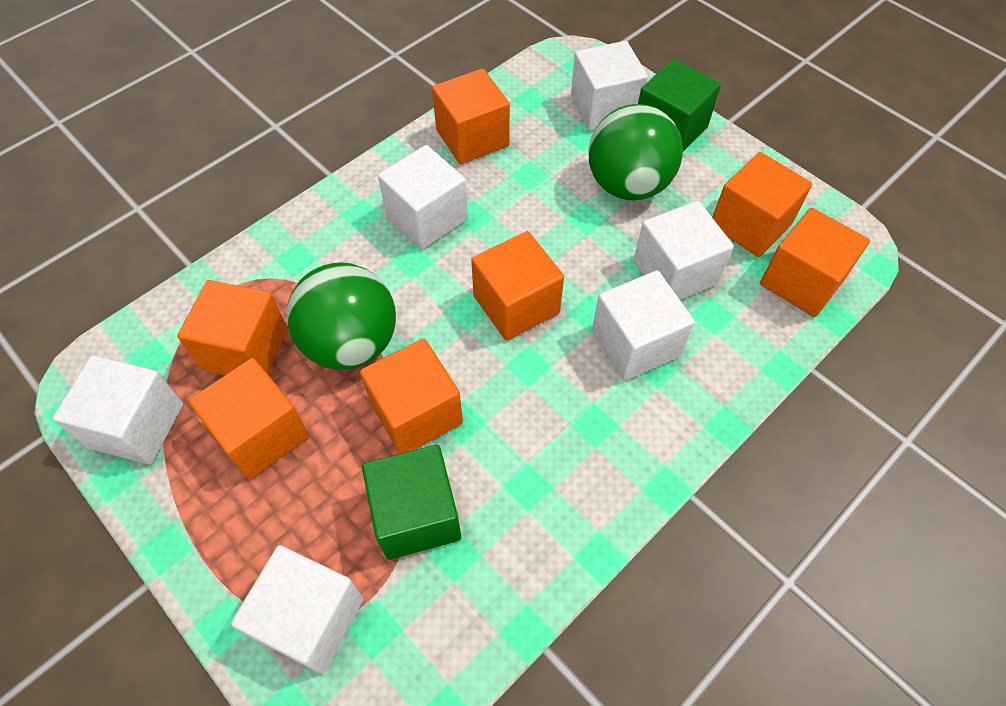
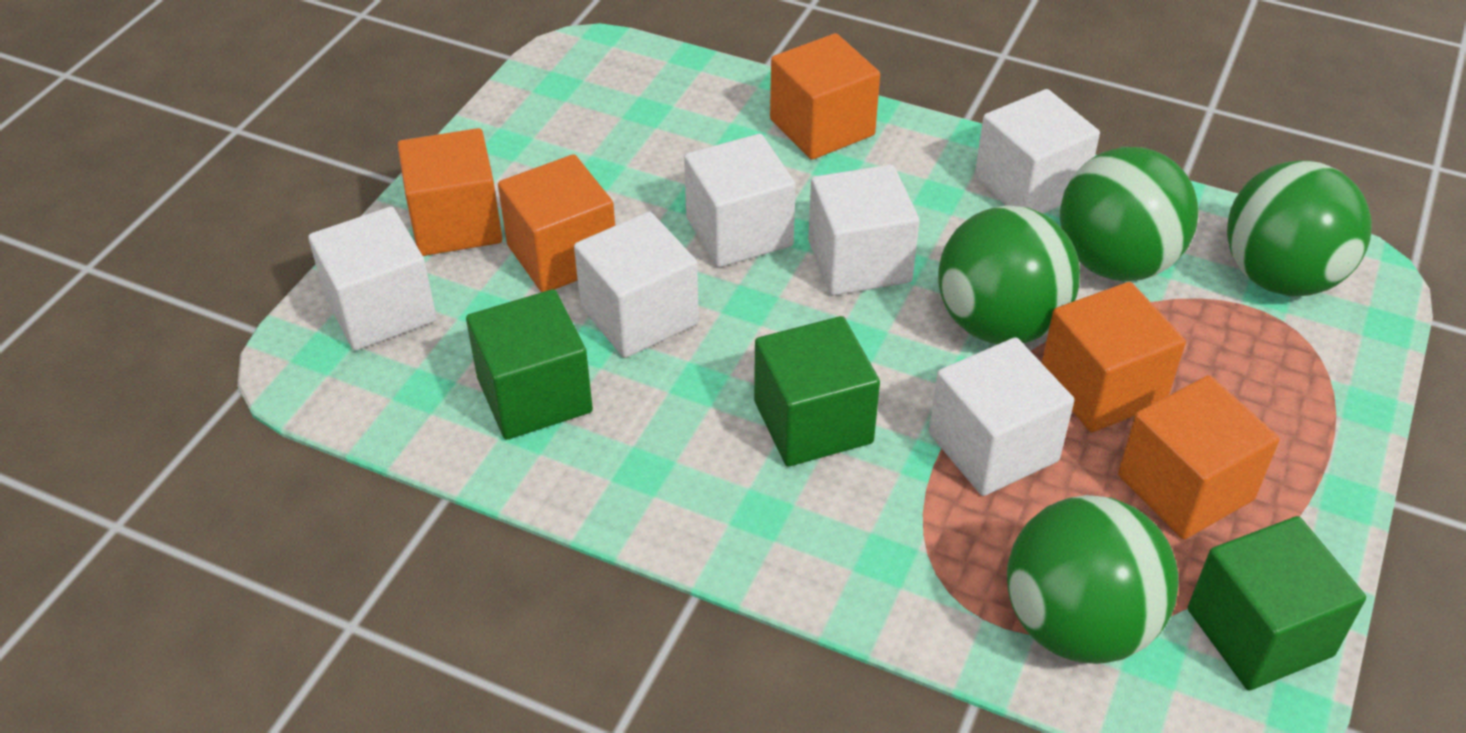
green ball: [286,262,396,370] [588,104,683,200] = 2 -> [938,205,1080,344] [1007,495,1179,664] [1060,147,1199,281] [1227,161,1372,296] = 4
green cube: [362,445,461,560] [638,59,721,152] = 2 -> [466,289,593,440] [754,316,880,467] [1188,516,1366,690] = 3
orange cube: [177,280,288,376] [189,358,309,479] [360,338,463,454] [432,69,510,164] [471,231,564,341] [712,152,812,257] [760,208,870,317] = 7 -> [398,128,503,256] [498,154,615,292] [770,33,880,160] [1042,282,1186,432] [1118,375,1280,539] = 5

